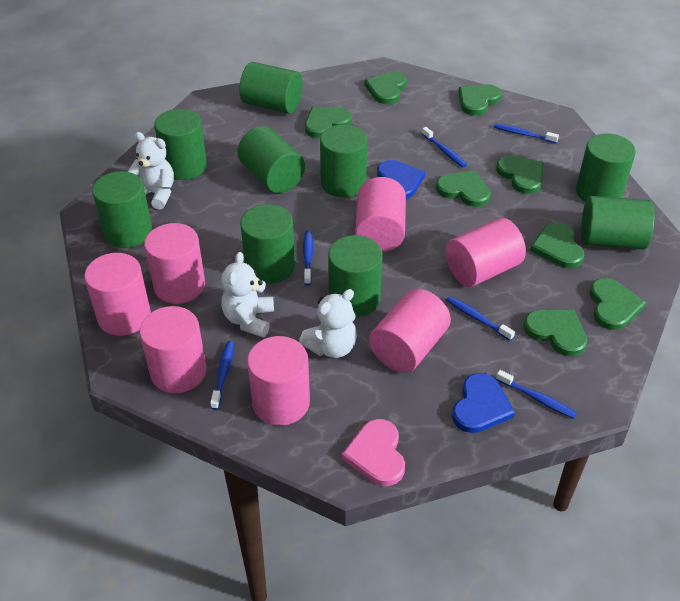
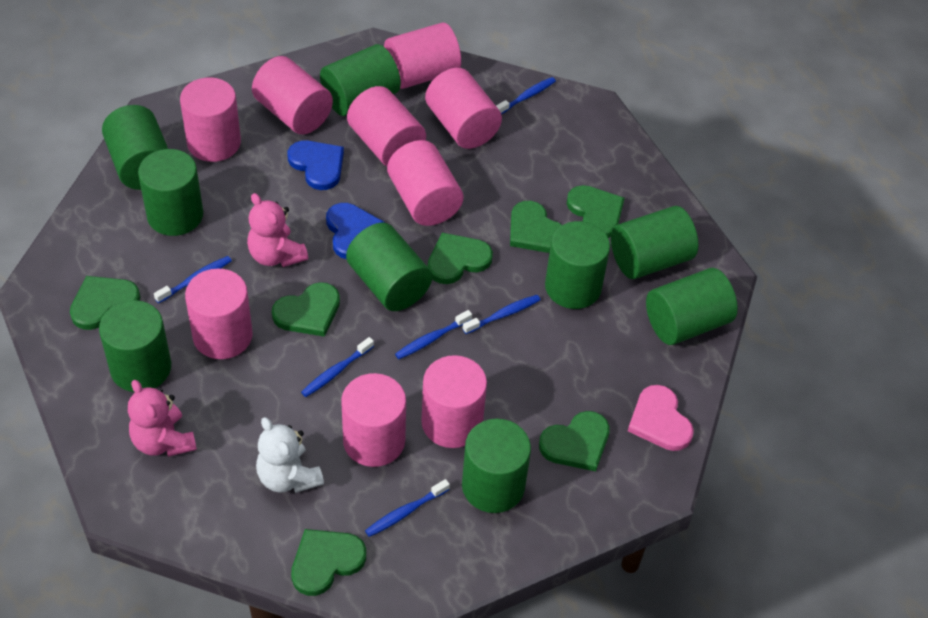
green heart: [305,106,352,138] [364,72,407,104] [436,170,491,207] [459,84,502,116] [496,156,544,194] [524,309,587,356] [530,222,584,268] [590,278,646,330] = 8 -> [70,276,140,330] [272,282,340,337] [291,529,366,596] [427,233,493,284] [510,201,562,253] [539,411,610,471] [567,185,625,238] = 7
pink cylinder: [84,253,151,336] [139,306,206,393] [144,223,205,304] [247,336,310,426] [355,177,406,252] [369,289,451,373] [445,218,526,287] = 7 -> [180,77,241,162] [185,269,253,359] [252,56,333,135] [341,373,406,467] [347,86,426,166] [384,23,461,89] [387,140,463,226] [421,355,487,448] [425,68,502,149] = 9
pink teddy bear: none = 0 -> [128,380,197,457] [247,193,308,267] = 2
white teddy bear: [128,132,174,210] [221,252,274,337] [299,289,357,358] = 3 -> [256,417,324,493] = 1

